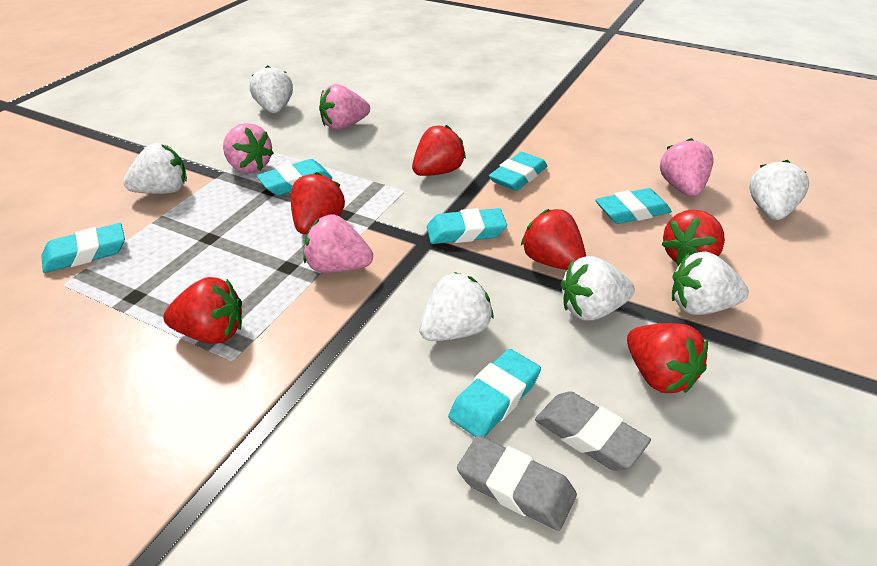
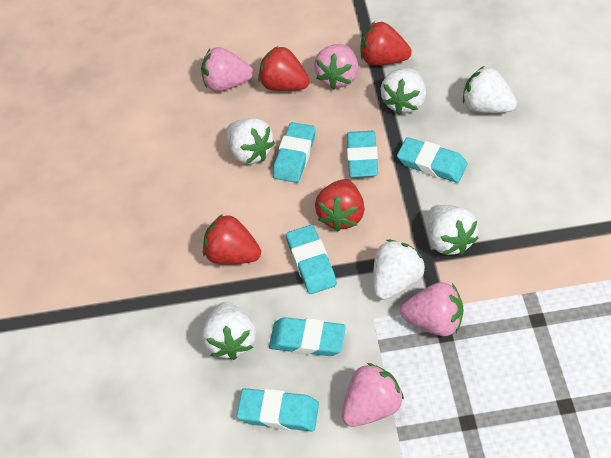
grey eraser: [457,435,577,531] [535,391,651,471] = 2 -> none = 0
red strawberry: [163,277,242,344] [291,172,345,234] [412,125,466,176] [521,209,586,270] [627,323,708,393] [662,210,725,266] = 6 -> [203,214,261,265] [258,46,310,91] [315,179,365,232] [360,22,412,66] = 4

